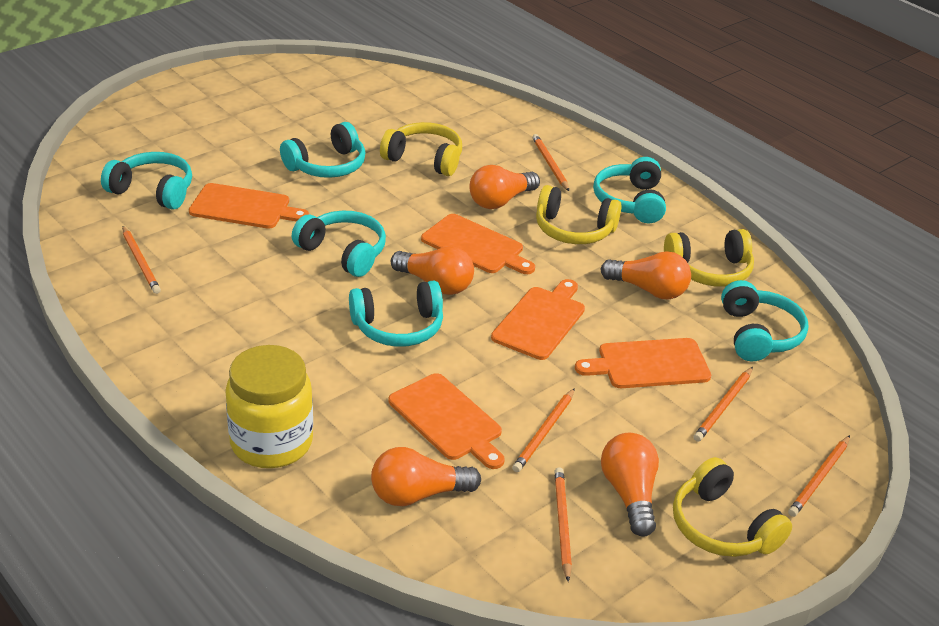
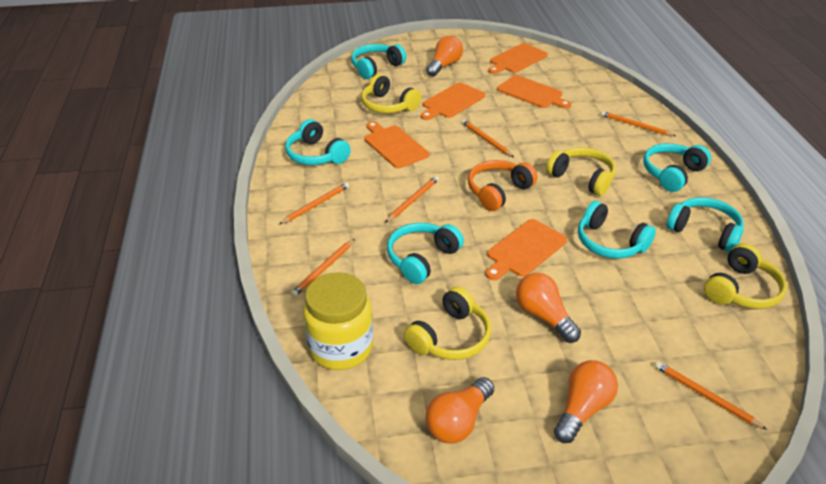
orange headphones: none = 0 -> [468,160,537,211] = 1
orange light bulb: [371,447,481,506] [391,246,474,295] [470,165,540,209] [601,251,691,299] [601,433,659,537] = 5 -> [425,377,494,444] [426,36,463,76] [516,273,581,343] [554,360,618,443] = 4

